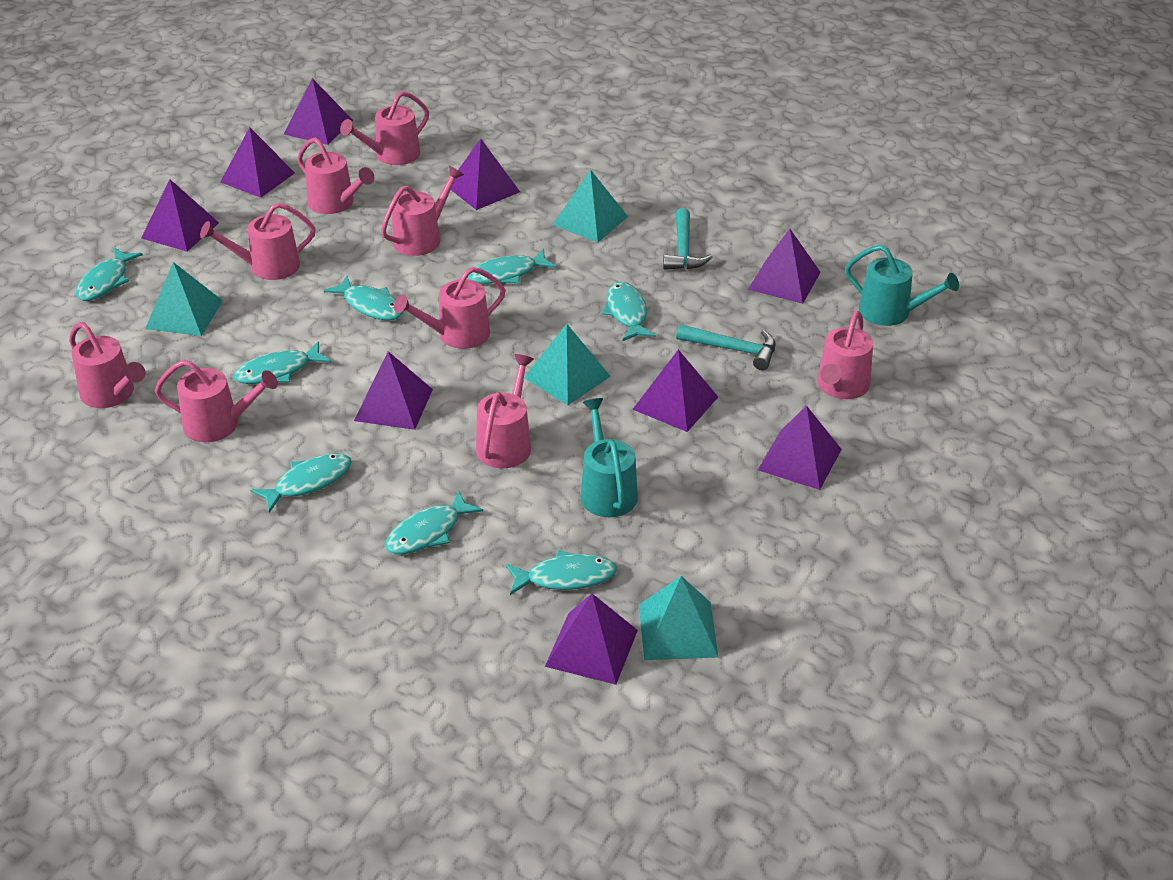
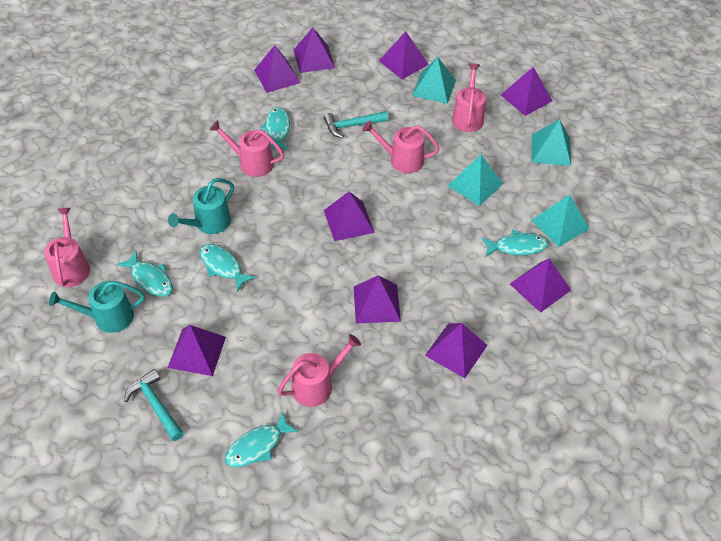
pink watering can: [69,322,146,408] [155,360,278,442] [200,203,316,280] [297,137,374,214] [340,91,429,165] [381,166,464,256] [394,267,506,349] [476,354,534,468] [817,311,873,399] = 9 -> [45,208,90,287] [210,120,284,177] [278,334,361,407] [362,121,440,173] [452,63,486,132] = 5
turquoise fish: [76,247,143,301] [234,341,331,384] [250,453,352,513] [324,276,403,320] [385,490,483,554] [468,249,557,284] [506,550,617,595] [602,282,656,341] = 8 -> [117,251,173,297] [200,244,256,292] [225,412,299,467] [260,107,290,150] [482,229,548,256] = 5

